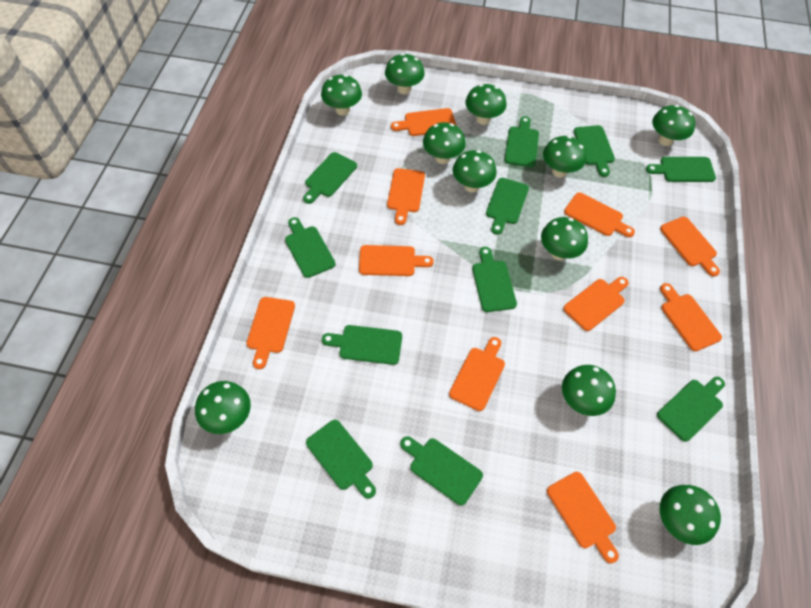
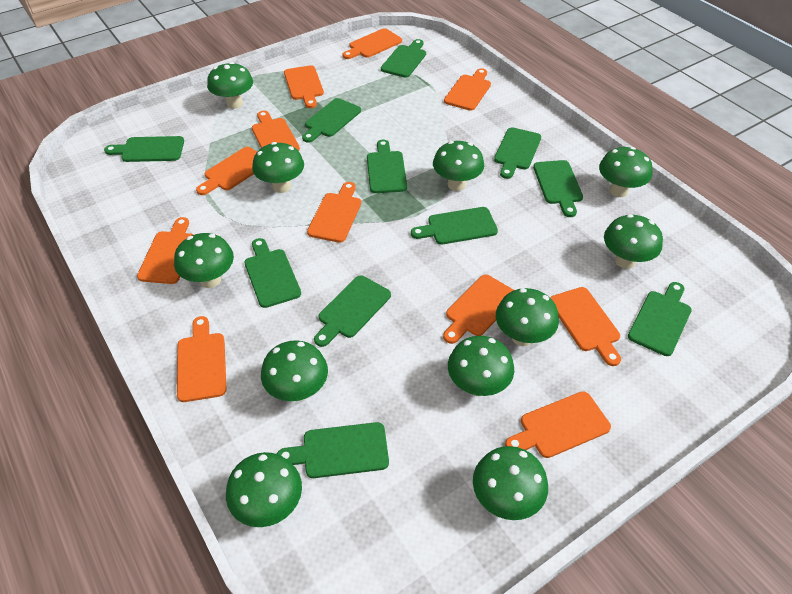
orange cutting board: [246,297,295,369] [359,245,434,276] [387,168,425,225] [391,108,457,136] [449,337,505,411] [547,472,619,563] [563,277,629,331] [564,192,635,237] [660,217,720,277] [660,283,722,351] = 10 -> [137,217,193,284] [177,316,227,402] [196,147,257,195] [252,111,300,151] [284,65,324,108] [307,182,361,243] [342,28,402,59] [443,275,514,344] [444,68,491,111] [505,391,611,458] [550,287,621,366] = 11

